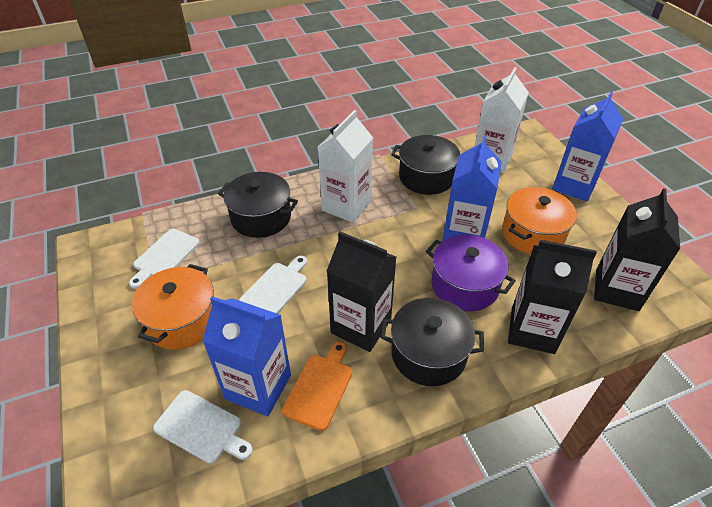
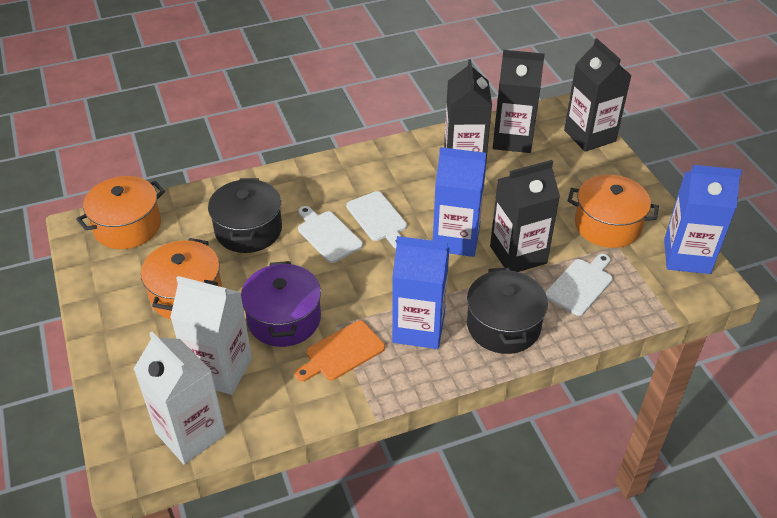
black carton: [327,232,396,352] [508,240,597,354] [594,188,680,311] = 3 -> [444,59,492,160] [490,160,560,272] [493,50,545,153] [564,38,632,152] = 4
black pot: [218,172,298,238] [380,298,484,386] [391,135,460,195] = 3 -> [208,178,282,253] [467,268,548,354] = 2
orange pot: [132,264,214,350] [502,187,577,254] = 2 -> [76,176,165,249] [141,238,222,319] [568,175,659,248] = 3

